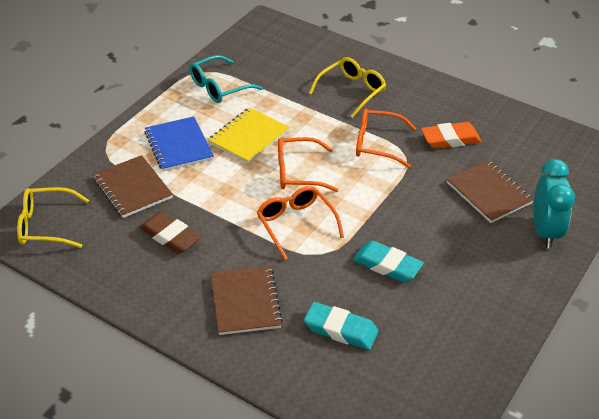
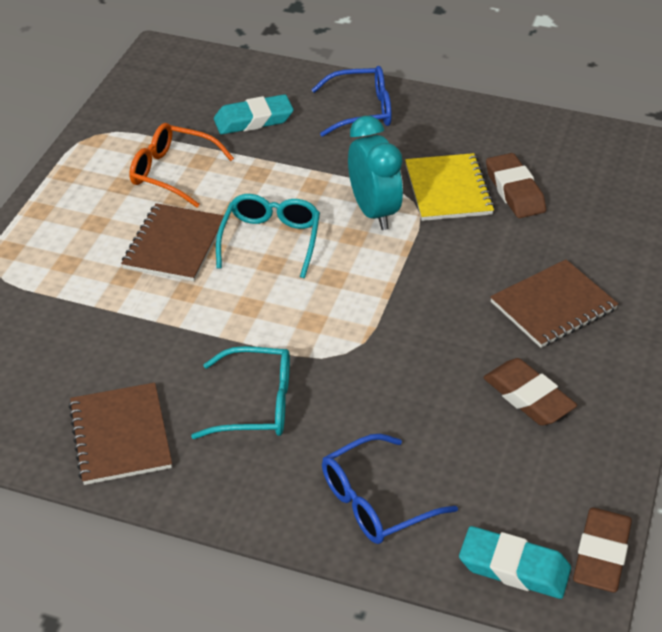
blue glasses: none = 0 -> [311,66,392,137] [322,434,458,544] = 2
blue notebook: [144,116,214,171] = 1 -> none = 0
brown eraser: [139,211,201,254] = 1 -> [483,358,577,426] [486,153,546,218] [573,508,632,592] = 3
orange eraser: [421,122,482,149] = 1 -> none = 0
orange glasses: [257,186,344,260] [278,137,338,192] [356,109,416,168] = 3 -> [129,123,234,208] = 1
turquoise glasses: [190,55,263,103] = 1 -> [191,346,290,439] [216,194,320,278] = 2
yellow glasses: [17,187,89,248] [309,57,386,118] = 2 -> none = 0

